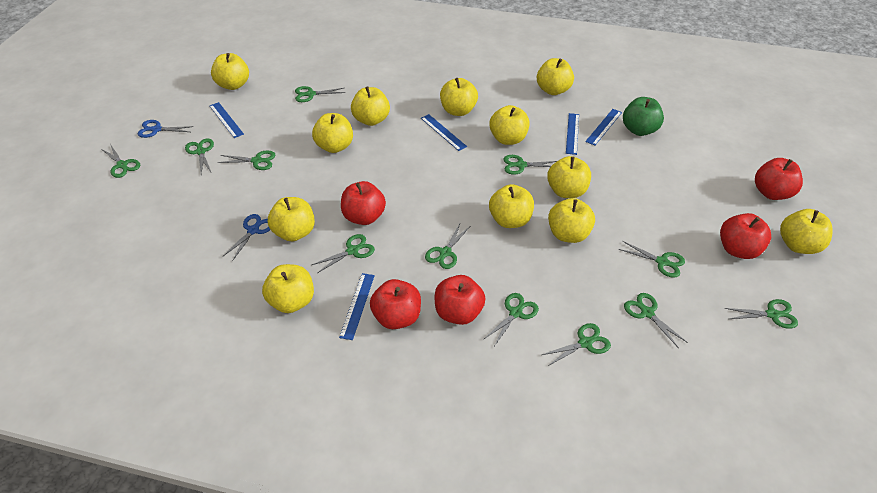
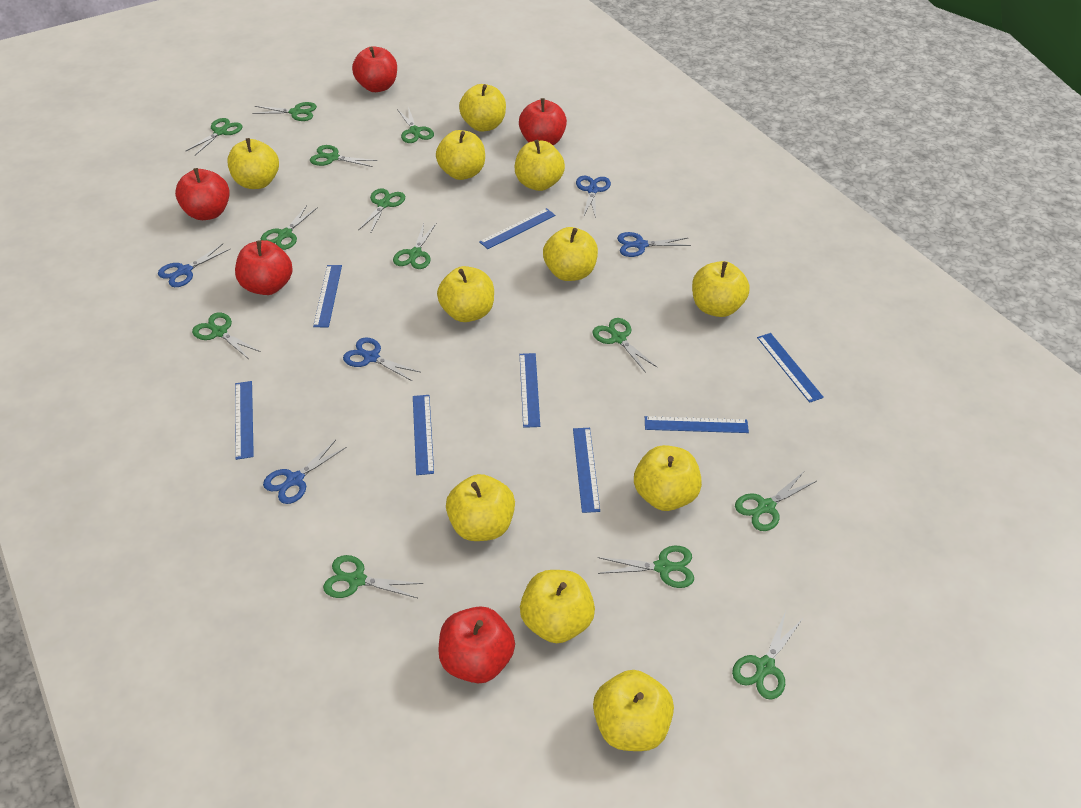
blue ruler: [210,102,244,138] [339,273,375,340] [421,114,467,151] [566,113,579,155] [585,109,622,146] = 5 -> [235,381,254,460] [313,265,342,327] [413,395,434,475] [479,208,555,249] [520,353,540,428] [573,428,600,513] [645,416,749,433] [757,333,824,403] = 8
blue scissors: [137,120,194,138] [223,214,270,261] = 2 -> [158,244,230,287] [263,440,347,504] [343,337,420,381] [576,176,611,218] [617,232,691,257] = 5
green apple: [623,97,664,136] = 1 -> none = 0
green scissors: [102,144,140,178] [185,139,214,173] [218,151,275,170] [295,86,345,102] [312,234,375,273] [425,224,469,269] [484,293,539,346] [504,155,557,175] [542,323,611,366] [618,241,685,278] [624,293,688,347] [724,299,798,329] = 12 -> [186,118,242,155] [192,313,261,359] [252,102,317,121] [261,205,318,250] [310,145,377,167] [323,555,423,598] [358,188,405,234] [393,223,436,269] [397,107,434,143] [592,318,658,373] [598,546,694,588] [732,611,802,700] [735,472,816,531] = 13
yellow apple: [211,53,249,90] [262,264,314,313] [268,197,315,241] [312,113,353,153] [351,87,390,126] [440,78,478,116] [489,105,530,145] [489,184,534,228] [537,58,574,95] [547,156,591,198] [548,198,595,243] [780,209,833,254] = 12 -> [227,138,279,189] [436,130,485,180] [437,266,494,322] [446,474,515,541] [459,84,506,132] [515,140,565,191] [520,570,595,643] [543,227,598,281] [593,670,674,751] [634,445,702,511] [692,261,750,317] = 11

